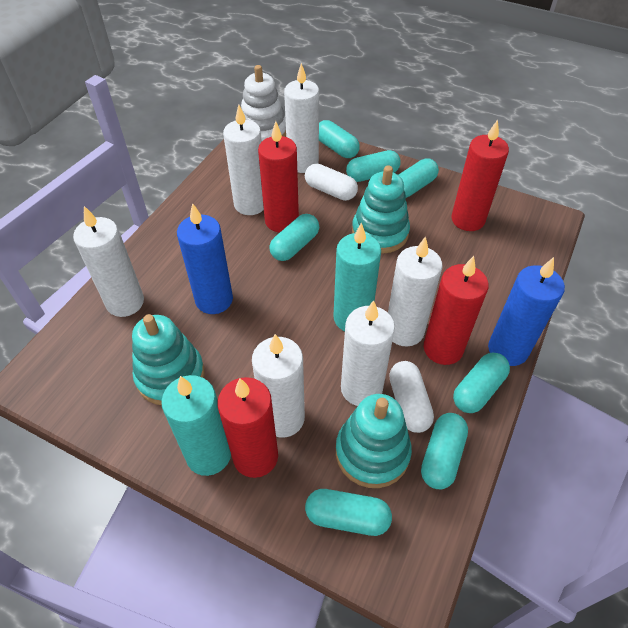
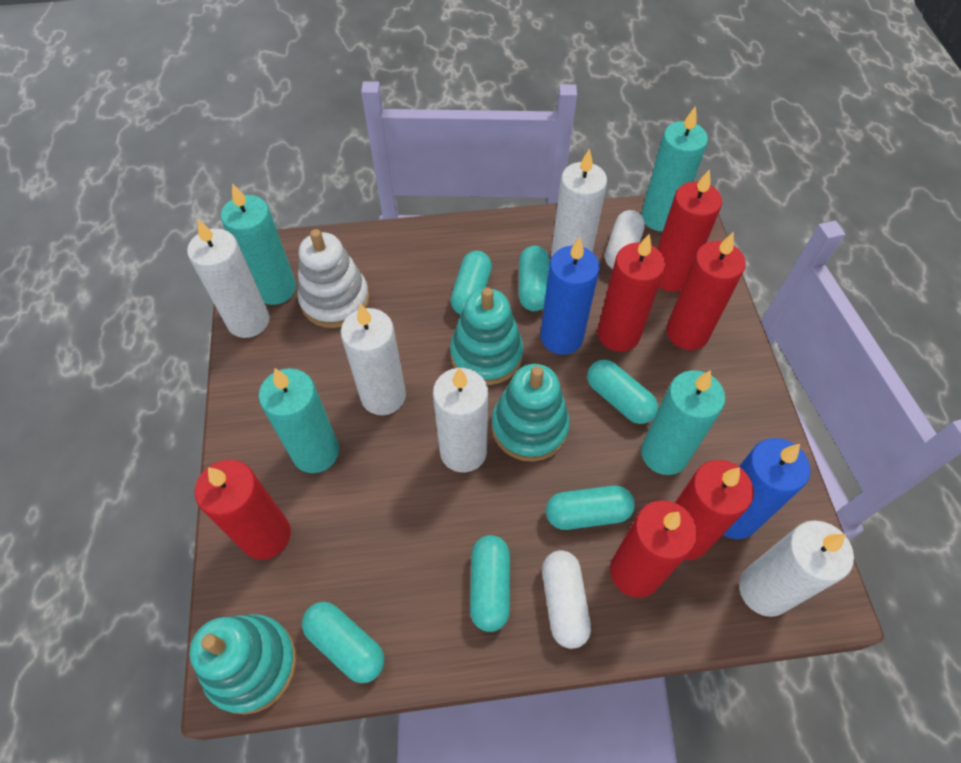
red candle: [217,377,278,478] [258,121,299,232] [423,256,489,365] [451,120,509,231] = 4 -> [195,460,291,560] [597,234,666,352] [610,500,697,598] [657,169,722,292] [666,232,746,350] [675,460,754,560] = 6
turquoise candle: [161,375,231,476] [333,223,381,331] = 2 -> [221,183,296,305] [259,368,339,473] [641,106,708,232] [641,370,725,475] = 4
turquoise capsule: [270,214,319,261] [305,489,392,536] [319,120,360,158] [346,150,401,182] [398,158,439,198] [421,413,468,489] [453,353,510,413] = 7 -> [302,602,384,683] [451,251,492,315] [470,535,510,632] [519,246,550,311] [546,486,635,530] [587,360,658,424] = 6
white candle: [73,206,144,317] [223,104,264,215] [252,334,305,438] [284,63,319,173] [341,300,395,406] [388,236,442,347] = 6 -> [187,219,270,338] [341,303,406,415] [433,368,488,472] [551,149,607,257] [739,520,854,617] = 5

